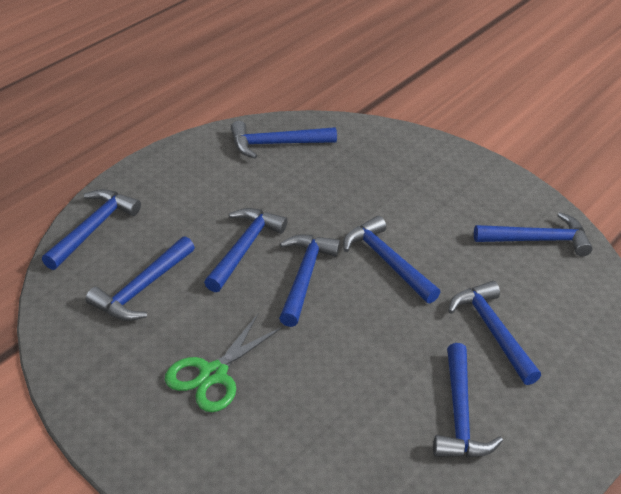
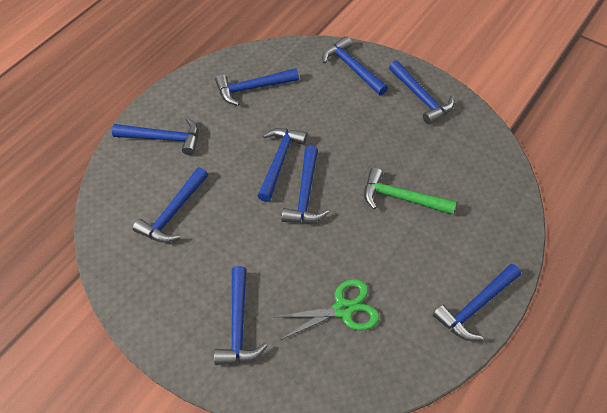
green hammer: none = 0 -> [364,168,456,215] = 1

